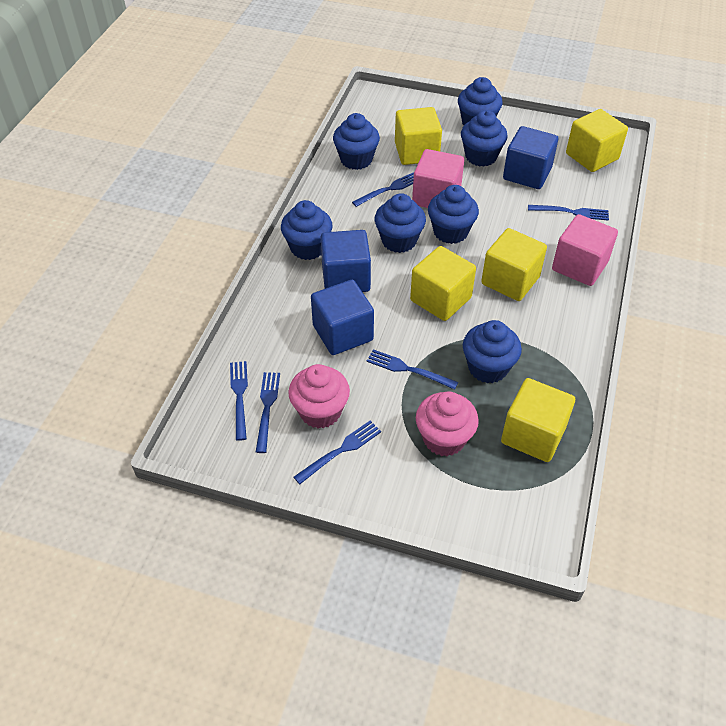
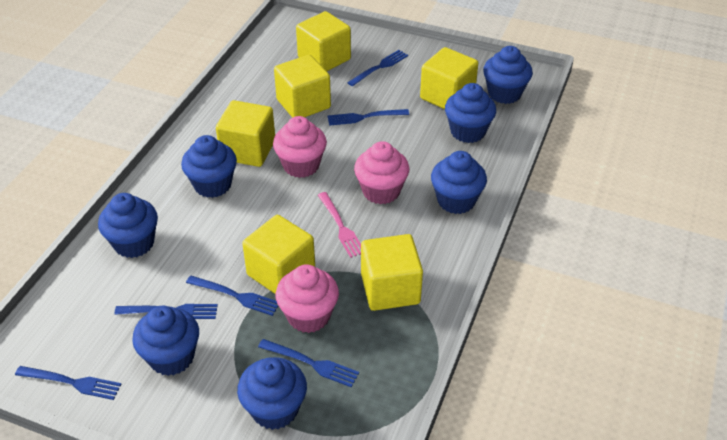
blue cube: [311,280,374,355] [321,230,371,292] [503,126,558,189] = 3 -> none = 0
pink cube: [412,149,464,208] [552,214,618,286] = 2 -> none = 0
pink cupcake: [288,364,350,428] [416,392,479,456] = 2 -> [273,116,327,178] [276,264,339,333] [354,141,410,204] = 3
pink fork: none = 0 -> [318,192,361,258] = 1
yellow cube: [395,107,442,165] [410,246,476,321] [481,228,547,301] [501,378,575,462] [566,109,628,172] = 5 -> [216,100,275,167] [242,215,315,294] [274,55,331,118] [296,11,351,71] [361,234,423,311] [420,47,478,109] = 6

